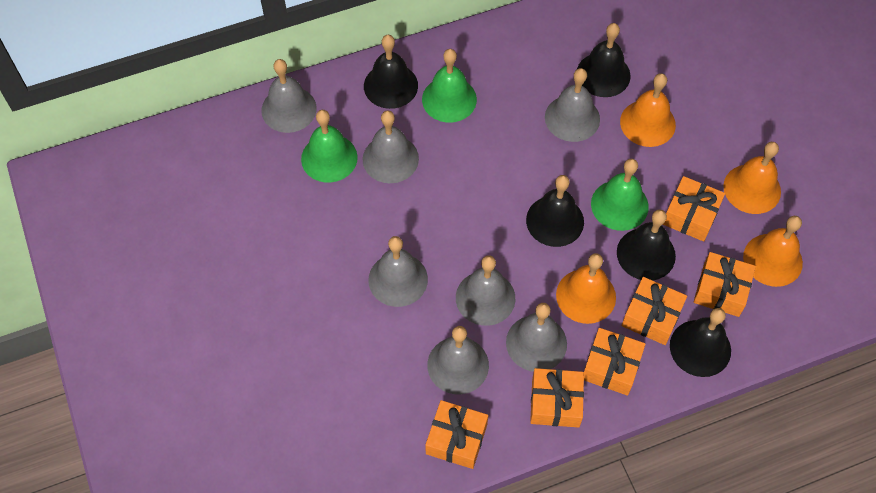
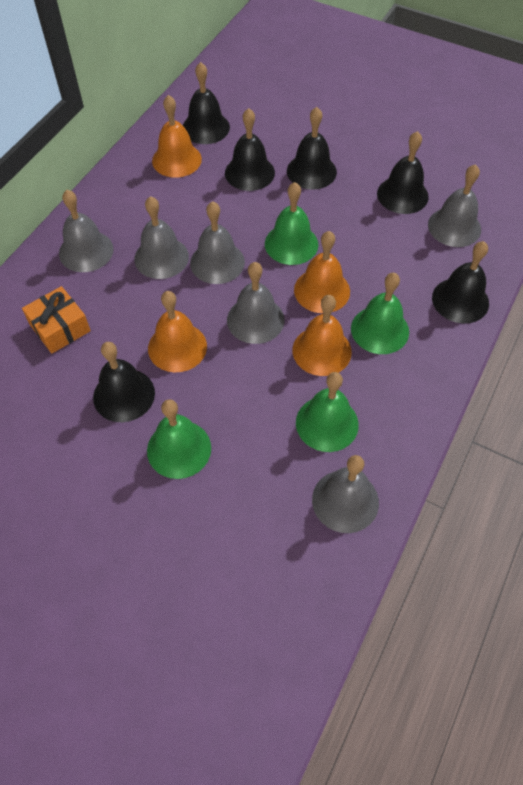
black bell: [364,35,418,109] [526,175,584,247] [577,23,631,97] [617,210,676,281] [670,308,731,377] = 5 -> [93,342,155,422] [183,62,230,144] [225,108,275,191] [287,107,337,190] [377,131,429,214] [432,241,489,324] = 6
green bell: [301,110,358,183] [422,49,477,122] [591,159,649,231] = 3 -> [147,399,211,479] [265,182,318,265] [296,372,359,452] [351,273,409,354] = 4
grey bell: [262,59,317,133] [363,110,419,183] [368,236,428,307] [427,326,489,394] [456,255,515,326] [506,303,567,372] [545,68,600,142] = 7 -> [59,190,114,272] [134,196,189,279] [190,201,245,284] [227,262,285,344] [312,455,379,533] [428,164,481,247] = 6
orange gift: [425,400,488,469] [530,368,584,428] [584,328,645,396] [622,277,687,345] [663,176,725,242] [694,252,756,317] = 6 -> [22,286,91,354] = 1

